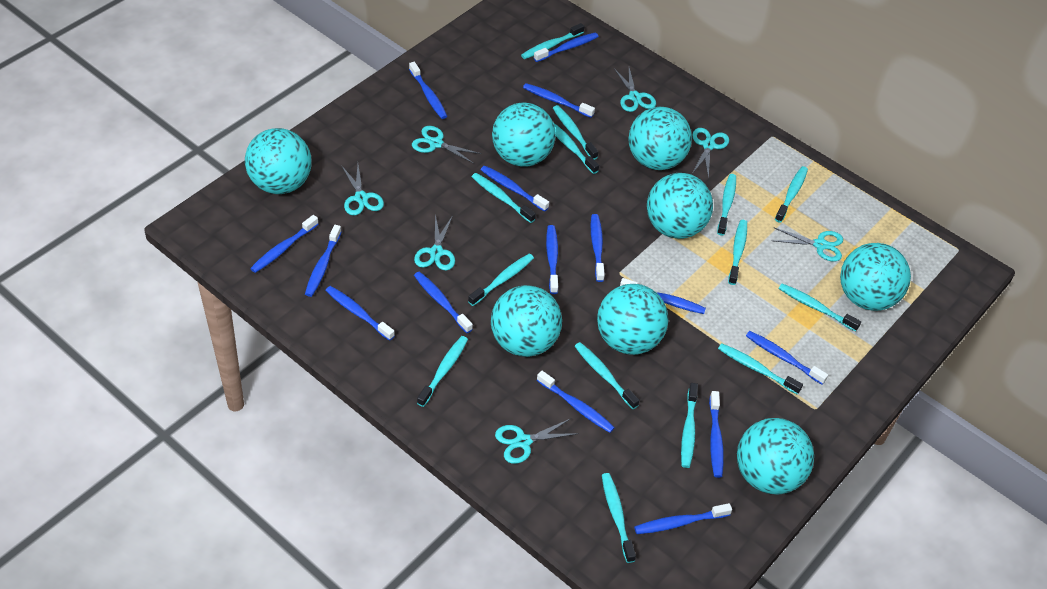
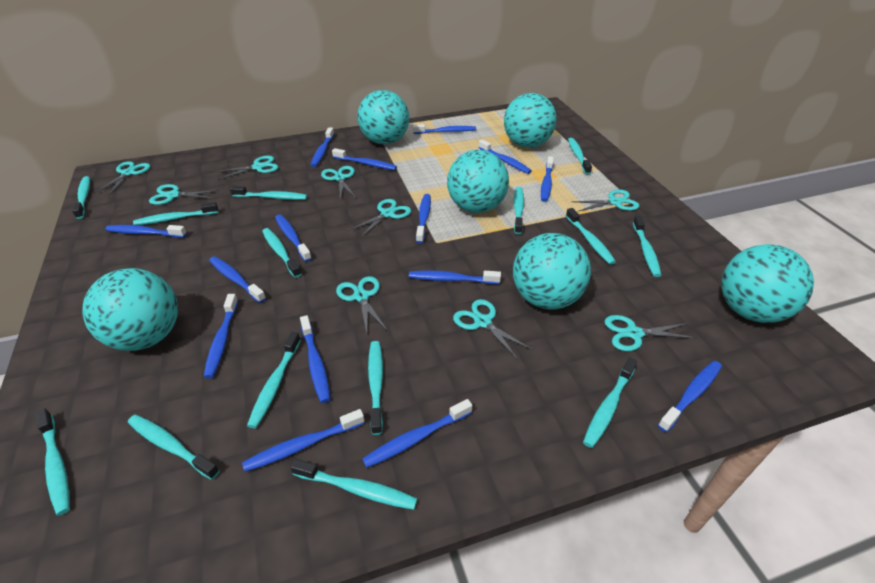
turquoise ball: [245,128,312,194] [491,285,562,357] [492,102,556,167] [597,284,668,355] [628,107,692,170] [647,173,713,239] [737,418,814,495] [840,243,911,311] = 8 -> [82,268,178,351] [358,90,409,144] [447,150,509,213] [504,93,557,148] [513,233,591,309] [721,244,814,323] = 6
turquoise scissors: [341,165,384,215] [412,126,482,164] [414,215,455,270] [495,419,579,464] [614,68,656,112] [692,128,729,178] [773,227,843,262] = 7 -> [95,161,150,195] [149,184,219,205] [215,156,278,179] [321,166,356,200] [336,276,387,333] [349,199,411,237] [453,299,533,360] [571,190,639,212] [604,315,695,351] = 9

